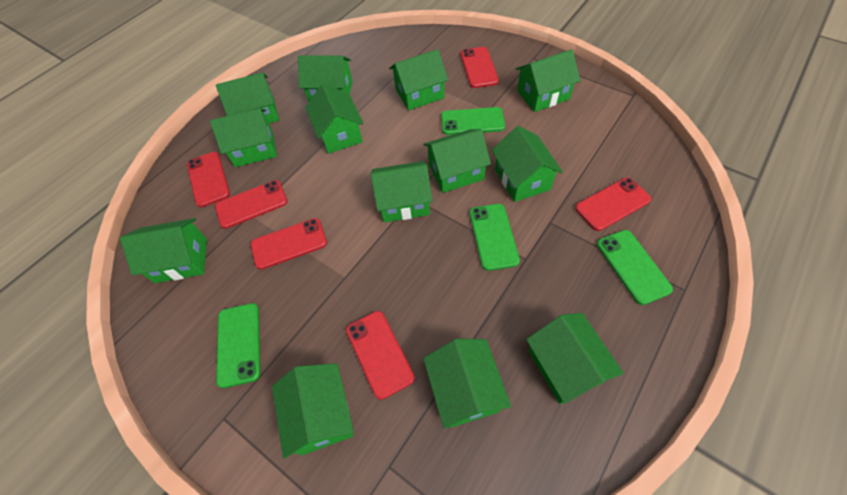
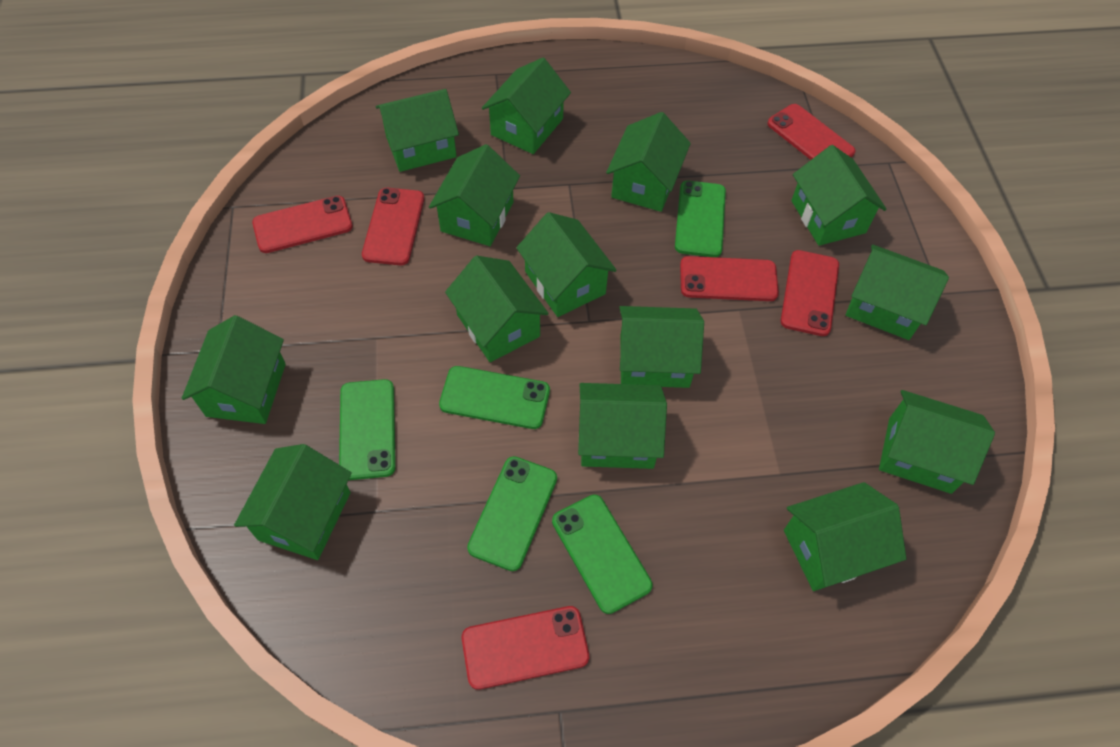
green house: [120,218,207,283] [210,108,277,167] [216,72,279,123] [272,363,354,459] [298,56,352,102] [305,84,363,154] [371,161,433,222] [389,49,448,110] [423,129,491,193] [423,339,511,428] [492,126,563,202] [516,49,581,112] [526,313,624,404] = 13 -> [182,315,286,424] [234,444,352,560] [376,89,459,172] [429,144,520,246] [445,256,549,362] [482,58,571,154] [516,212,617,317] [578,383,667,469] [606,112,691,212] [619,306,704,388] [784,482,906,591] [791,145,887,246] [846,244,949,340] [879,390,995,494] = 14
green phone: [216,303,260,388] [441,107,505,135] [470,204,520,271] [597,230,673,305] = 4 -> [339,379,396,480] [439,366,550,429] [467,456,557,571] [552,494,653,614] [675,181,726,257] = 5

